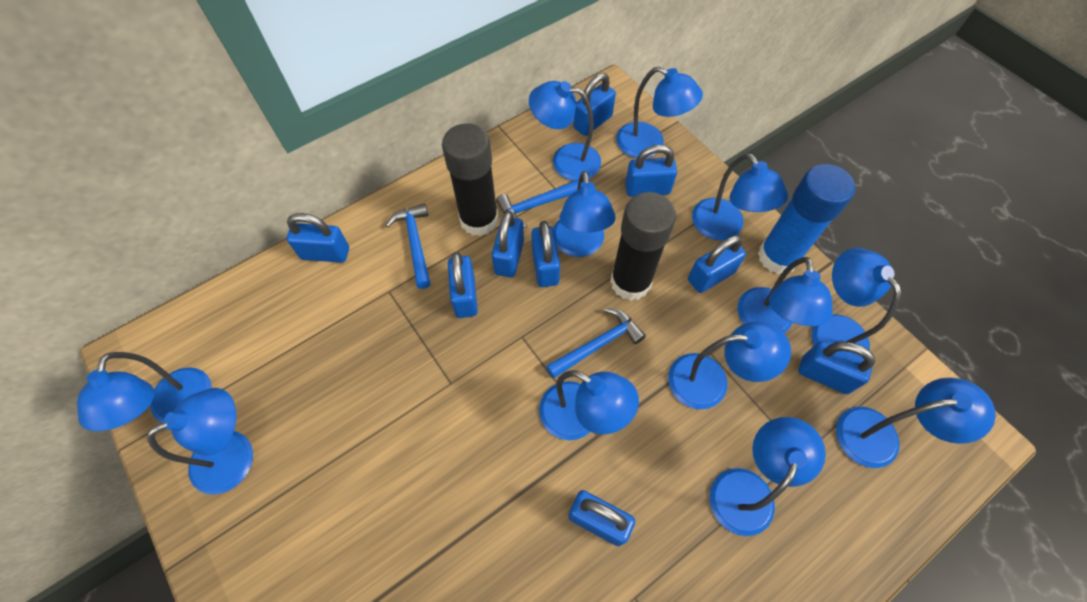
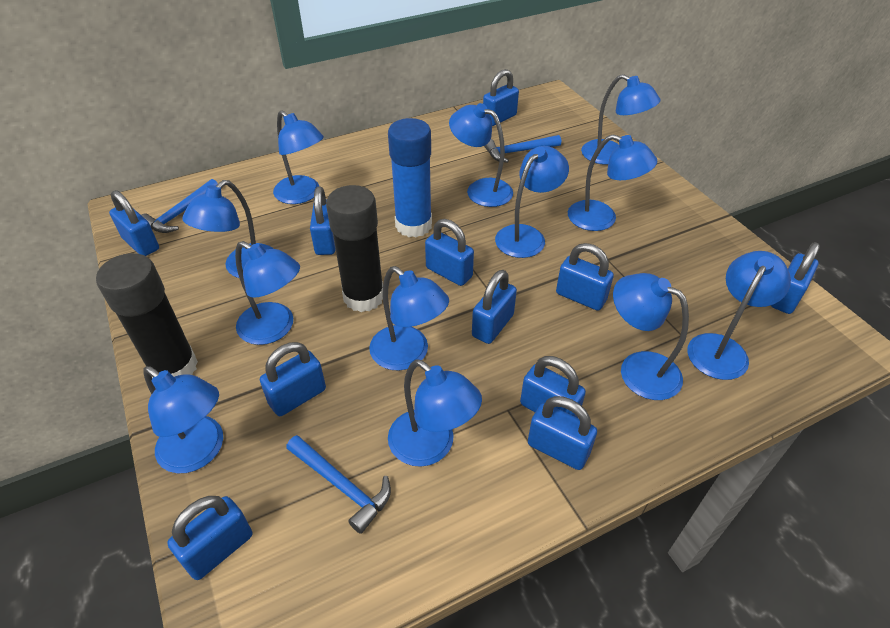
blue padlock: [287,213,349,263] [448,252,478,318] [492,211,524,277] [531,221,560,287] [568,490,635,546] [573,73,616,136] [625,145,677,197] [688,235,746,293] [798,341,875,394] = 9 -> [109,190,159,256] [167,496,252,580] [260,342,326,416] [310,186,336,255] [425,219,474,286] [472,270,517,344] [483,69,519,126] [520,356,586,418] [528,396,597,470] [556,243,614,311] [771,242,820,314] = 11

